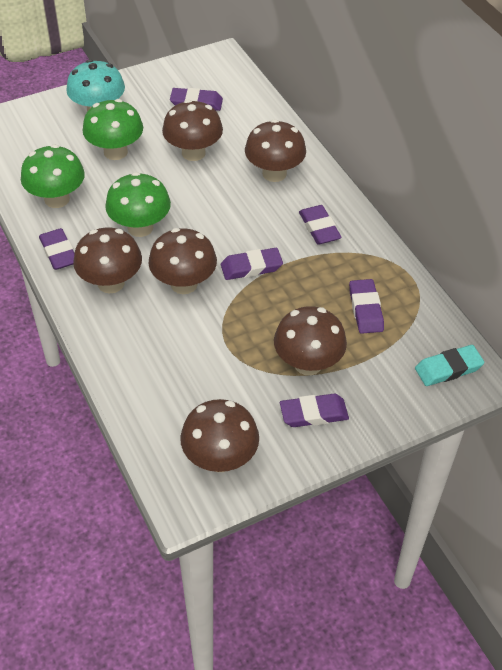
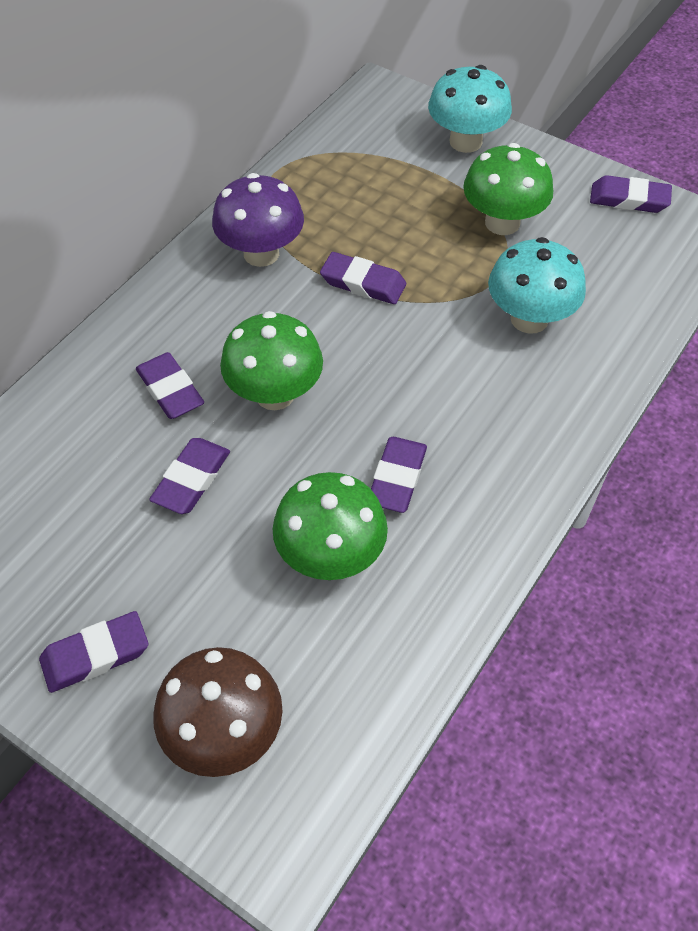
brown mushroom: [73,228,142,293] [148,228,217,294] [162,100,223,161] [180,399,259,472] [245,119,306,182] [274,306,347,375] = 6 -> [153,647,283,777] = 1
purple mushroom: none = 0 -> [212,173,304,267] = 1
turquoise eraser: [415,345,485,386] = 1 -> none = 0
turquoise mushroom: [66,59,125,112] = 1 -> [428,65,512,153] [488,237,586,334] = 2

